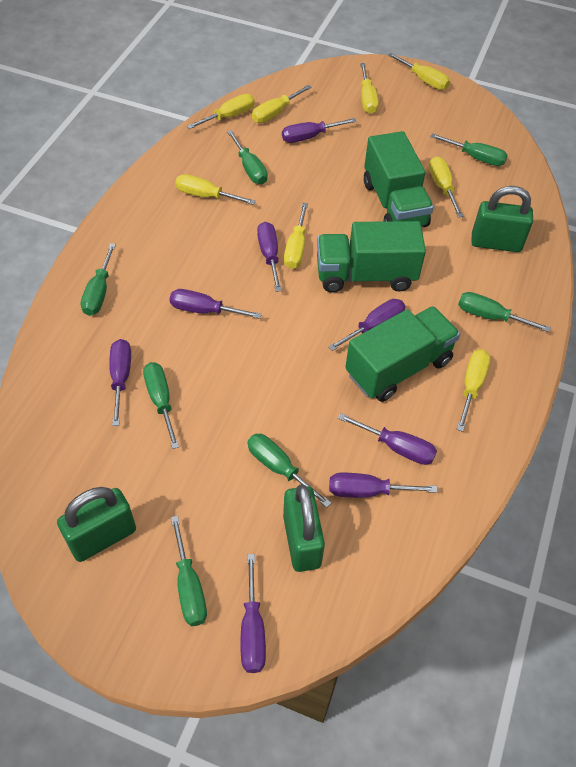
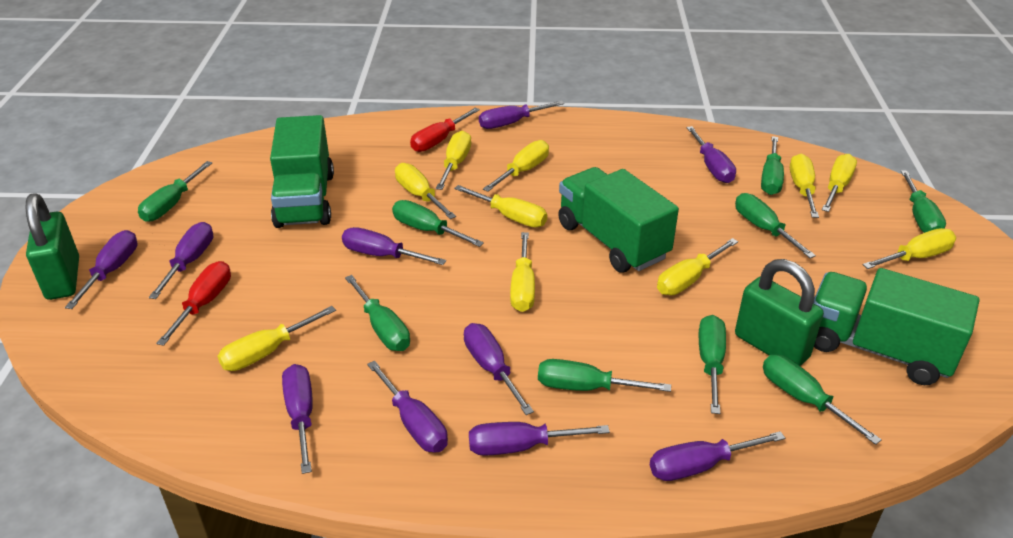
green padlock: [57,487,136,562] [283,484,325,572] [471,186,533,252] = 3 -> [26,193,79,300] [735,259,824,366] = 2
green screwdriver: [81,243,116,316] [143,362,179,449] [171,516,207,626] [227,130,268,184] [248,434,331,508] [430,133,508,166] [458,292,551,332] = 7 -> [138,161,212,222] [345,275,410,351] [392,200,484,247] [538,359,671,392] [699,315,726,414] [735,193,816,258] [761,136,784,195] [763,355,882,445] [901,170,946,233] = 9
purple screwdriver: [109,339,131,426] [170,289,262,319] [240,554,266,673] [257,222,282,292] [282,118,357,143] [328,299,405,351] [329,473,438,498] [338,413,437,465] = 8 -> [65,230,137,309] [149,222,213,299] [282,364,313,474] [342,227,446,265] [367,361,448,453] [464,323,534,415] [469,422,610,456] [479,101,564,129] [650,431,785,481] [686,126,736,183] = 10
red screwdriver: none = 0 -> [156,261,231,346] [410,107,480,152] = 2
yellow screwdriver: [175,174,256,205] [187,94,255,129] [252,85,312,123] [284,203,308,269] [360,63,379,114] [388,53,450,90] [429,156,463,217] [457,349,490,432] = 8 -> [218,306,336,371] [395,163,456,219] [436,131,471,190] [454,185,547,227] [483,140,549,192] [510,232,535,312] [657,238,738,295] [790,153,819,218] [822,154,857,212] [863,228,956,269] = 10

